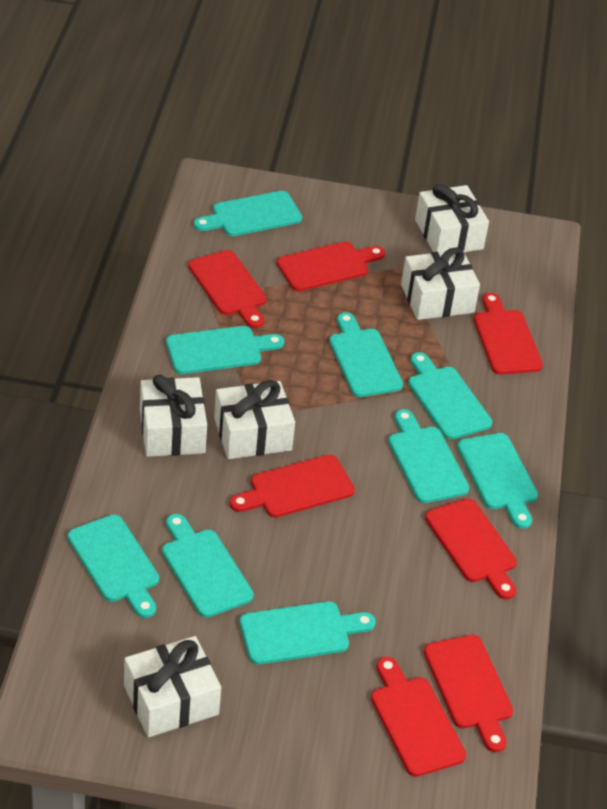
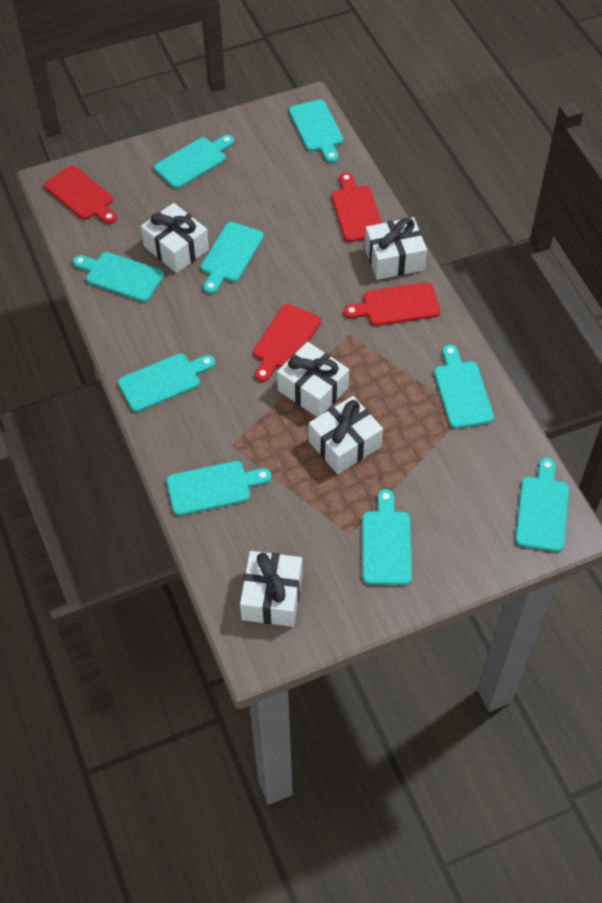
red cutting board: [188,250,267,328] [230,455,355,518] [277,242,385,291] [371,657,466,777] [424,635,513,752] [425,498,517,600] [473,293,543,375] = 7 -> [44,166,117,224] [253,304,321,382] [332,173,382,242] [344,282,440,326] = 4

